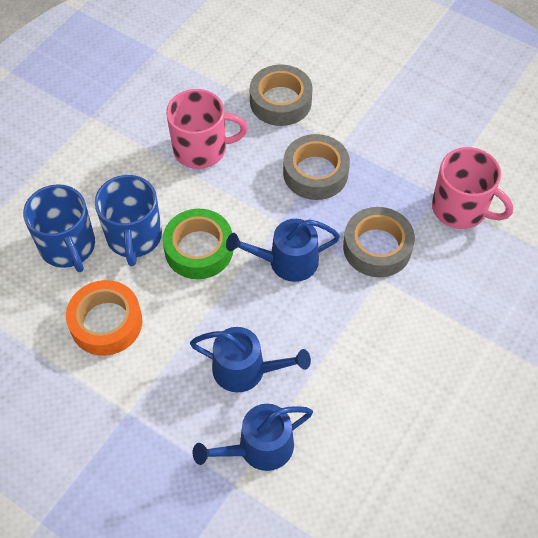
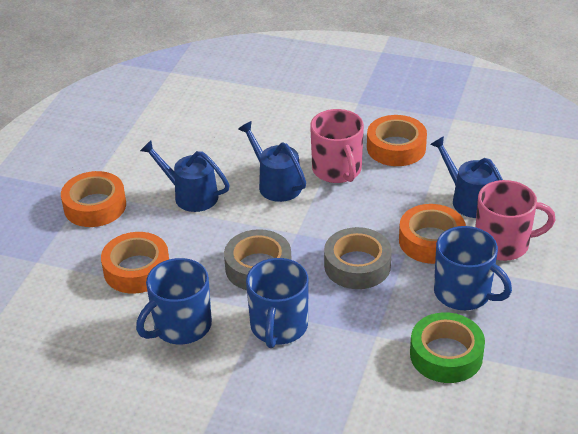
blue mug: [23,184,95,272] [95,175,162,266] = 2 -> [136,258,212,344] [246,258,309,348] [434,226,512,310] = 3
grey tape: [250,65,312,126] [283,134,350,200] [343,207,415,277] = 3 -> [224,229,291,290] [324,227,392,289] = 2
orange tape: [66,280,143,356] = 1 -> [61,171,126,227] [101,232,169,294] [367,115,427,166] [399,204,466,264] = 4

